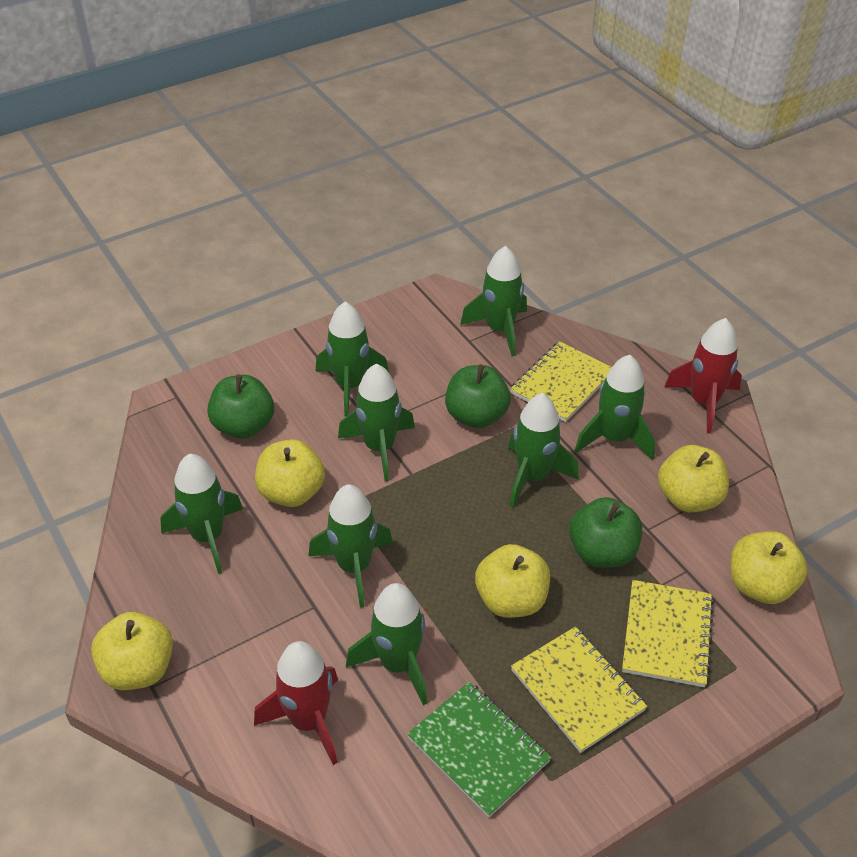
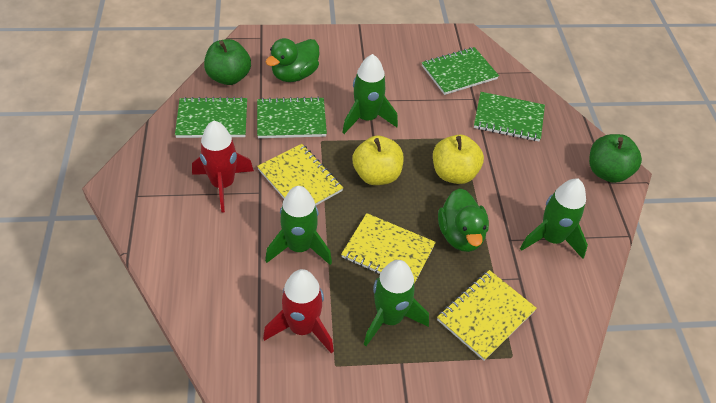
green apple: [207,374,274,439] [445,364,511,428] [569,497,642,568] = 3 -> [204,39,251,85] [589,134,642,183] = 2
green duck: none = 0 -> [266,38,319,82] [438,188,489,252] = 2
green notebook: [407,682,552,817] = 1 -> [175,97,247,138] [257,97,327,138] [422,47,499,95] [474,92,545,141] = 4
green rocket: [160,454,243,574] [309,484,393,608] [316,302,389,416] [338,364,415,481] [346,583,427,705] [460,246,527,356] [508,393,579,508] [575,355,655,460] = 8 -> [265,186,332,265] [342,54,398,134] [364,260,429,346] [520,179,588,259] = 4
yellow apple: [91,612,173,690] [255,439,325,507] [475,544,550,618] [658,445,729,512] [731,531,808,604] = 5 -> [352,135,404,185] [433,134,484,184] = 2

